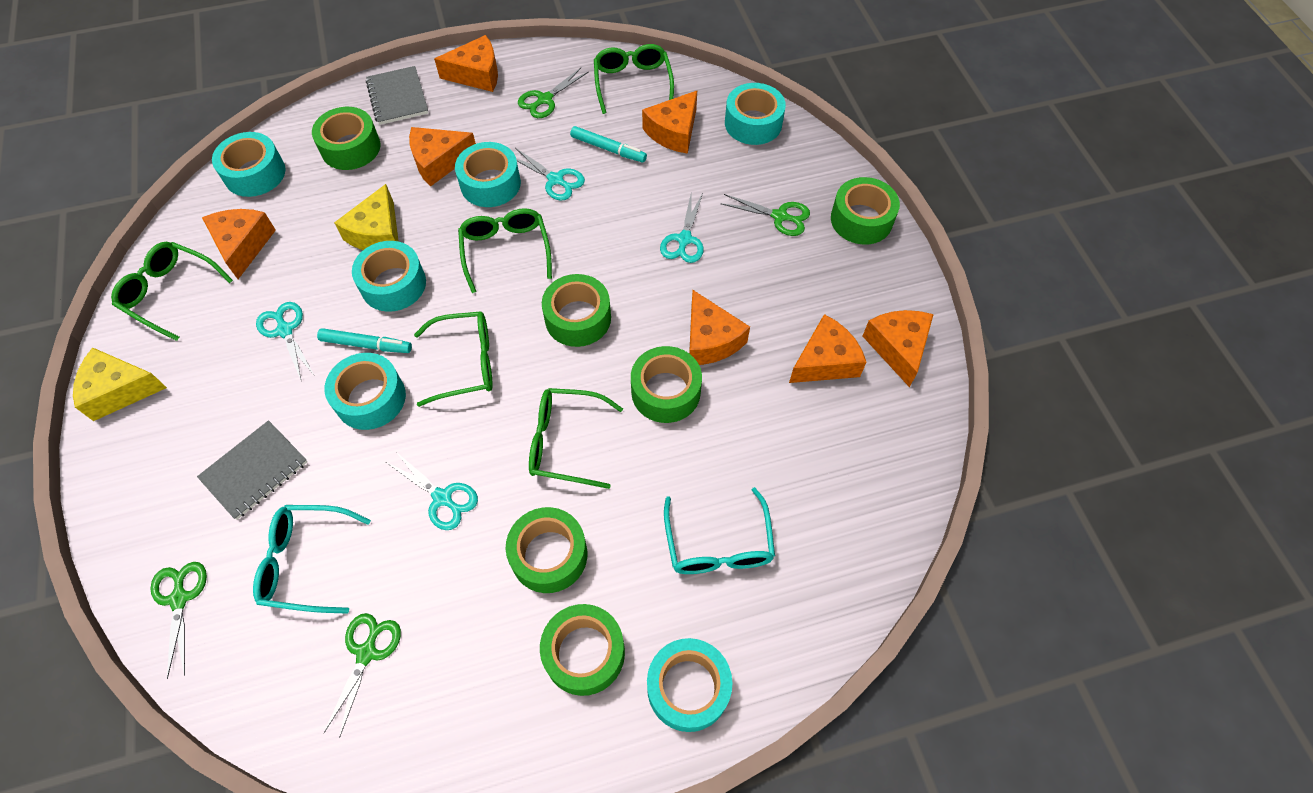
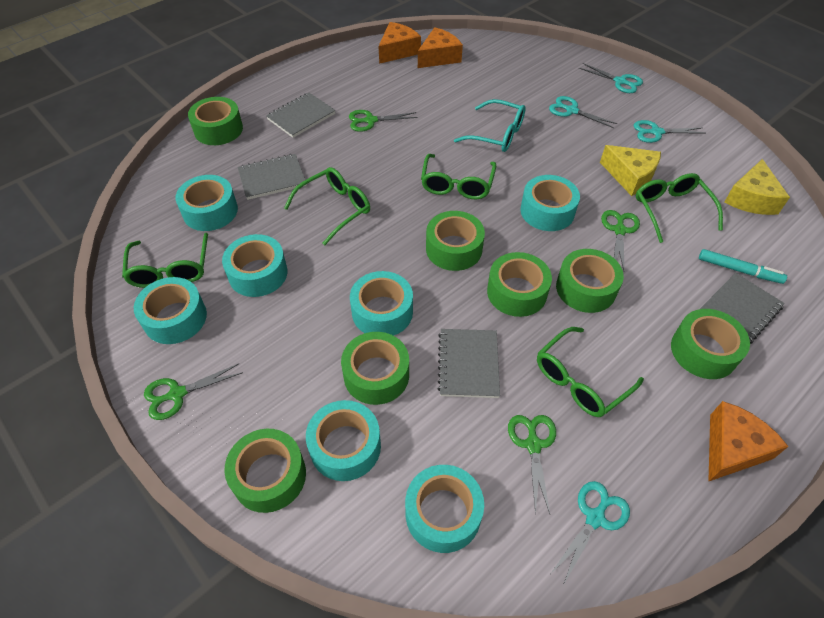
green tape: [312,107,380,170] [506,507,587,593] [540,604,625,696] [542,274,611,347] [631,346,702,423] [831,177,900,245] = 6 -> [188,97,243,145] [224,429,306,513] [341,332,409,405] [426,211,485,271] [487,252,552,317] [556,249,624,313] [671,309,750,379] = 7
grey notebook: [197,420,307,520] [366,66,428,125] = 2 -> [237,154,306,200] [266,93,335,138] [438,329,500,398] [700,273,785,344] = 4
orange cheese: [202,209,276,279] [409,127,476,186] [434,35,498,92] [642,91,697,154] [689,290,750,365] [789,314,866,383] [863,310,934,387] = 7 -> [379,22,421,64] [418,27,463,68] [708,401,789,482] = 3
turquoise glasses: [253,505,371,614] [664,487,775,574] = 2 -> [454,99,526,152] = 1
turquoise marker: [317,328,412,353] [570,126,647,163] = 2 -> [699,249,787,284] = 1
turquoise tape: [212,132,286,197] [324,353,406,430] [352,241,426,312] [455,142,521,207] [647,638,732,732] [725,83,786,145] = 6 -> [134,277,207,344] [176,175,238,231] [222,234,287,297] [306,400,381,481] [350,271,413,336] [405,465,484,553] [521,175,580,231] = 7

